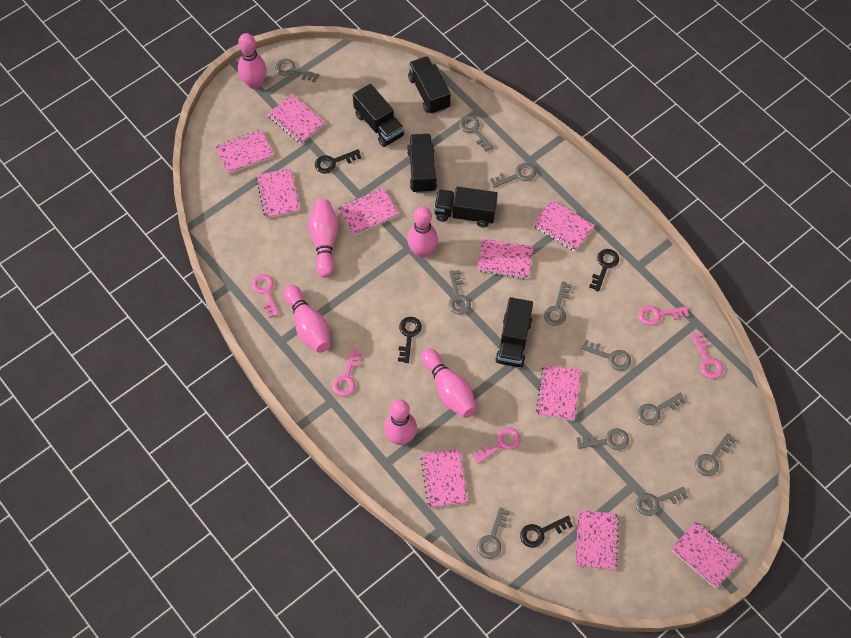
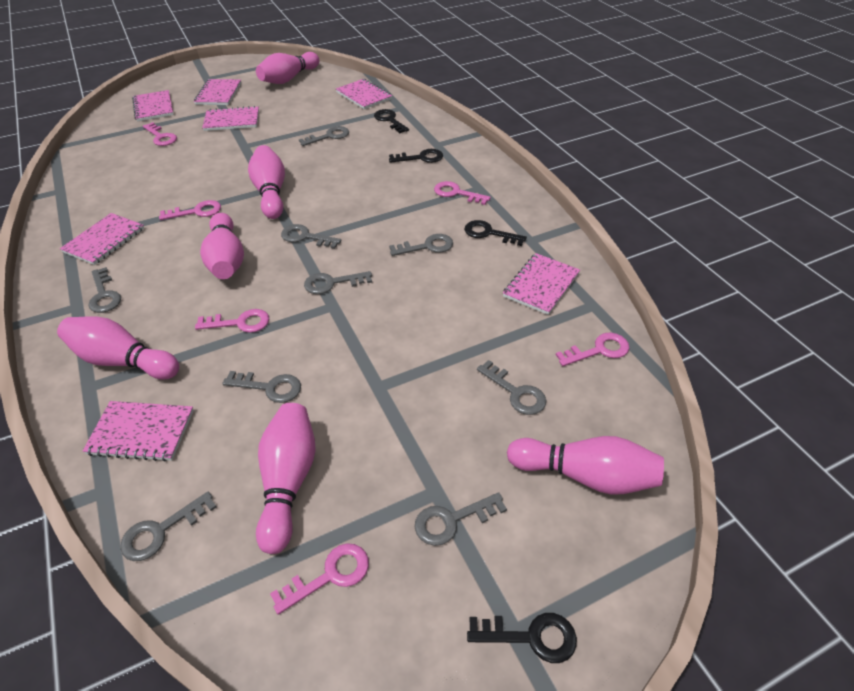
black truck: [353,84,404,147] [407,134,437,193] [408,56,451,114] [434,187,498,227] [496,297,533,367] = 5 -> none = 0
grey key: [275,59,319,82] [449,270,471,315] [459,115,494,152] [477,507,510,559] [490,163,536,188] [544,281,572,326] [576,428,629,450] [581,340,631,371] [635,487,688,516] [637,393,686,425] [695,433,736,476] = 11 -> [88,267,121,313] [120,492,216,561] [222,371,301,403] [281,224,341,249] [299,126,349,146] [304,271,372,294] [389,234,453,256] [415,492,507,546] [477,360,546,415] = 9
pink key: [252,274,280,318] [332,349,362,396] [472,428,521,464] [639,305,689,326] [691,332,723,379] = 5 -> [143,122,177,146] [159,200,221,220] [195,309,269,333] [270,543,369,615] [434,181,491,205] [556,333,630,366] = 6
pink notebook: [215,129,274,174] [256,168,300,219] [268,94,326,144] [338,188,399,236] [421,449,468,508] [477,239,534,279] [533,199,595,251] [536,364,581,421] [575,510,619,570] [671,521,741,588] = 10 -> [60,213,144,265] [83,401,194,462] [132,90,174,121] [194,79,241,105] [202,106,259,131] [336,79,392,109] [503,253,580,315] = 7

